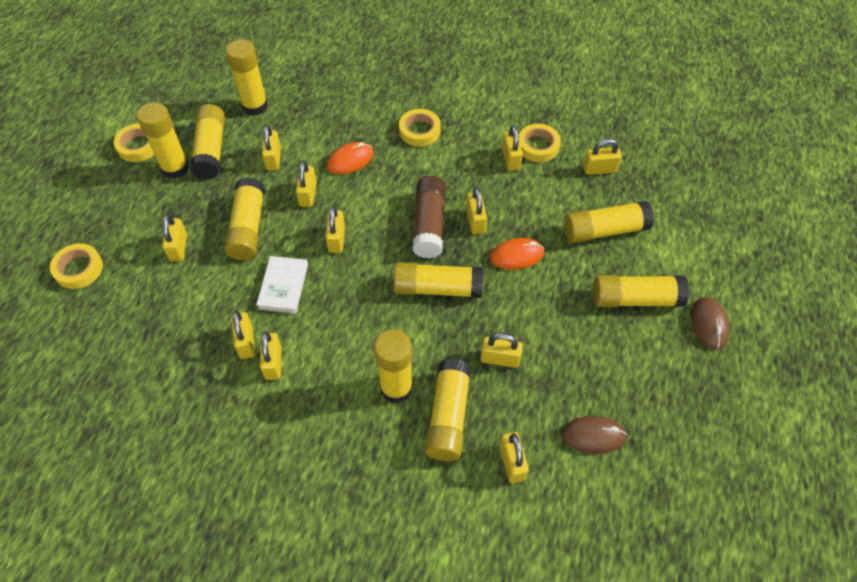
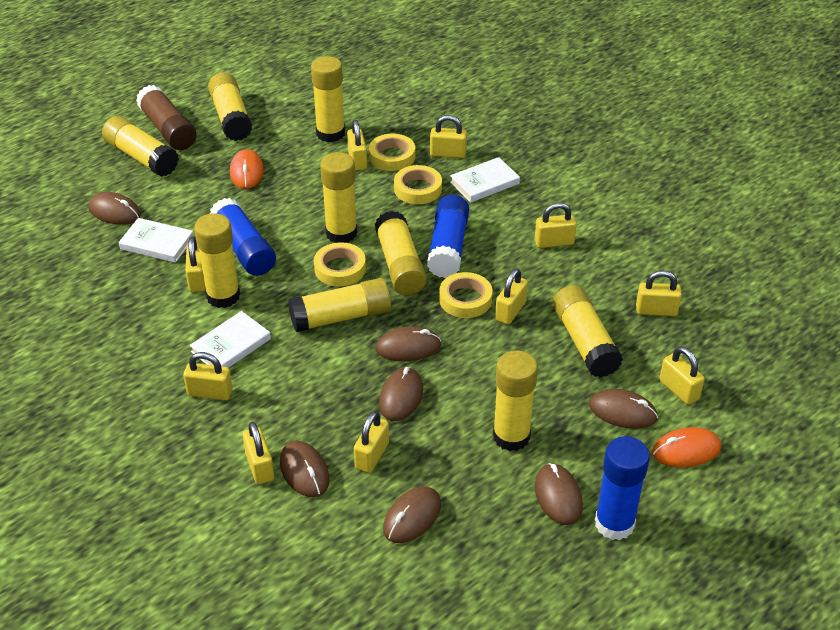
blue glue stick: none = 0 -> [210,198,276,276] [427,195,469,278] [595,436,650,540] = 3
brown mouse: [562,416,627,454] [691,297,730,350] = 2 -> [89,192,141,225] [280,441,329,497] [375,326,441,361] [379,367,423,421] [383,486,441,543] [535,463,583,525] [589,389,658,429] = 7
white book: [256,256,308,314] = 1 -> [119,218,193,263] [190,311,271,368] [450,157,520,203] = 3
yellow padlock: [162,214,187,261] [231,311,255,359] [260,332,282,380] [262,125,281,170] [296,161,317,207] [325,206,345,253] [466,188,487,234] [480,333,523,368] [499,432,529,483] [502,125,523,171] [583,139,622,175] = 11 -> [183,352,232,400] [185,237,206,292] [242,422,274,484] [347,120,367,171] [354,411,389,473] [430,115,467,158] [495,268,528,325] [535,203,577,248] [636,270,682,316] [660,346,705,405] = 10

